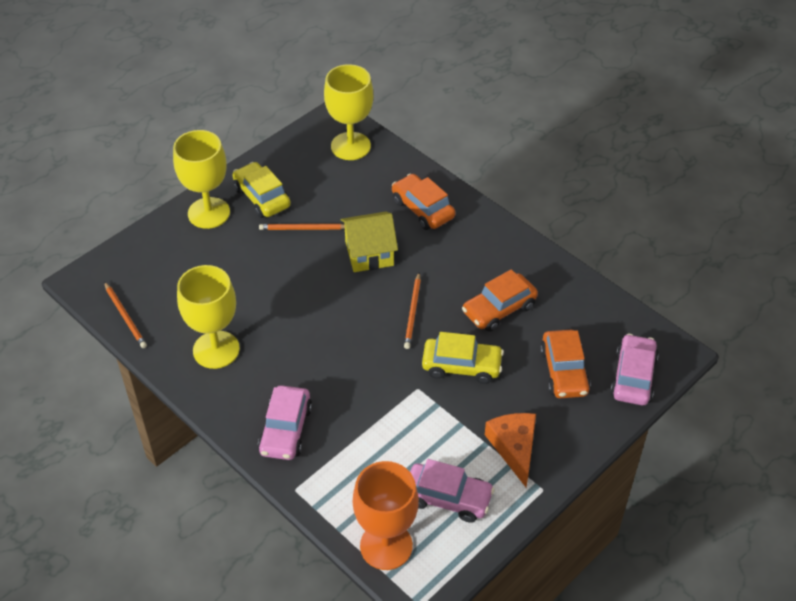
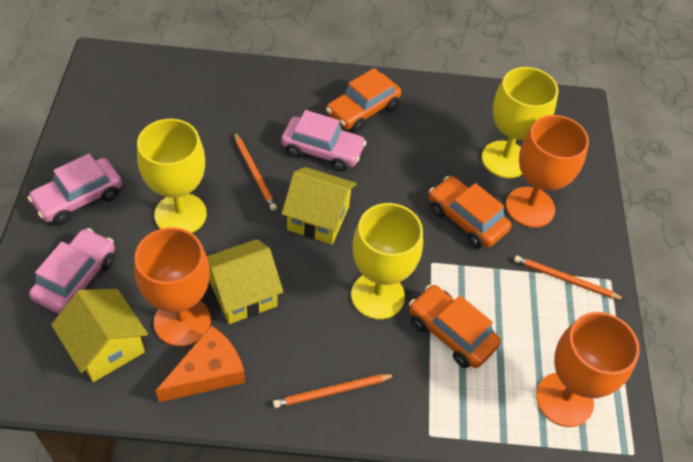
orange goblet: [353,461,419,570] = 1 -> [134,227,211,347] [506,115,589,228] [536,312,640,427] = 3
yellow car: [233,162,291,218] [422,332,504,384] = 2 -> none = 0
yellow house: [341,212,398,272] = 1 -> [51,289,148,382] [207,239,283,324] [282,167,357,245] = 3

